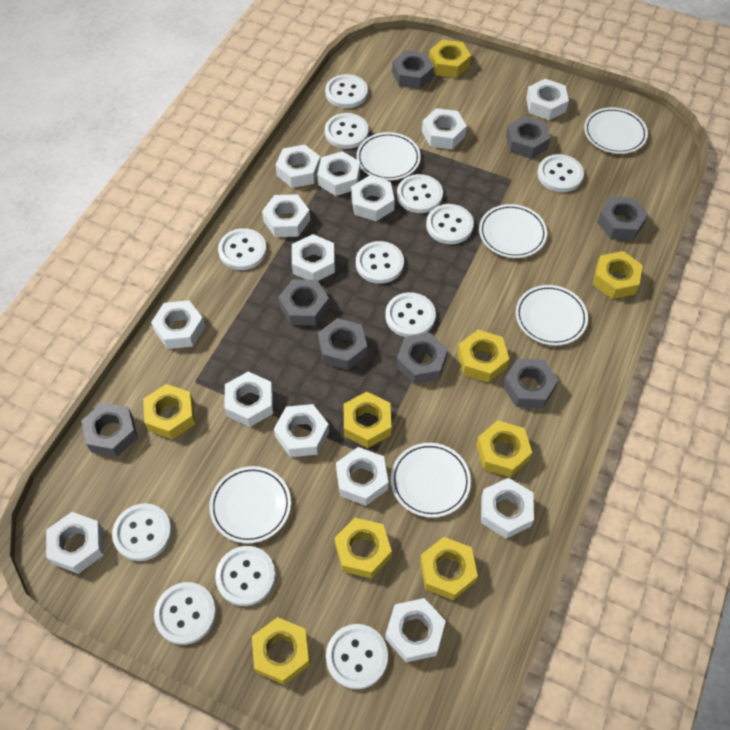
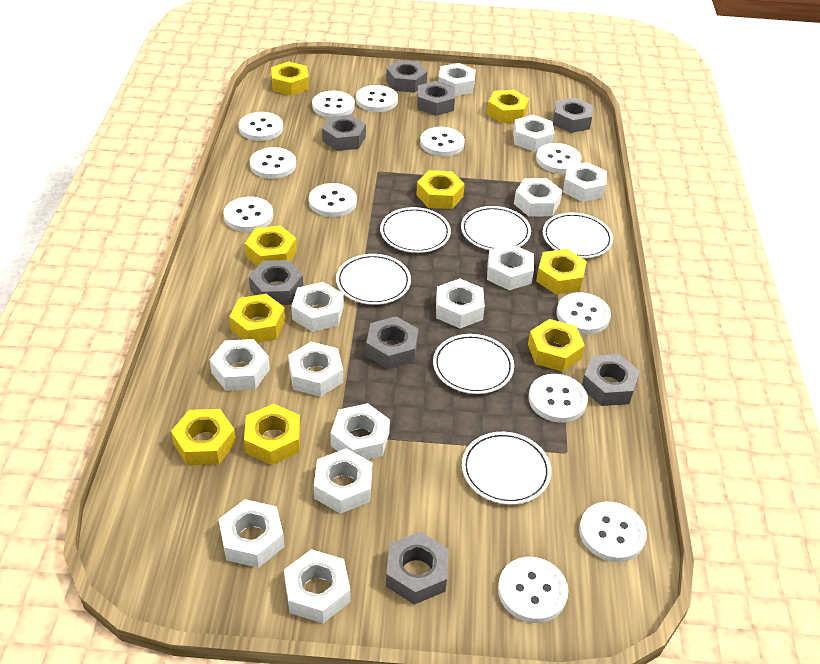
white nut: [46,512,104,574] [151,300,205,349] [224,372,273,427] [262,194,310,237] [274,404,329,457] [276,144,320,188] [292,234,335,281] [317,151,360,196] [336,447,388,506] [351,176,395,221] [385,598,446,663] [422,108,467,149] [481,478,534,539] [526,79,569,120] = 14 -> [210,339,270,391] [219,499,284,568] [284,549,350,623] [288,342,343,397] [291,282,344,332] [314,448,372,514] [331,403,390,460] [436,278,485,328] [438,63,476,96] [487,244,534,290] [513,115,555,152] [514,178,563,217] [563,162,607,202] = 13

